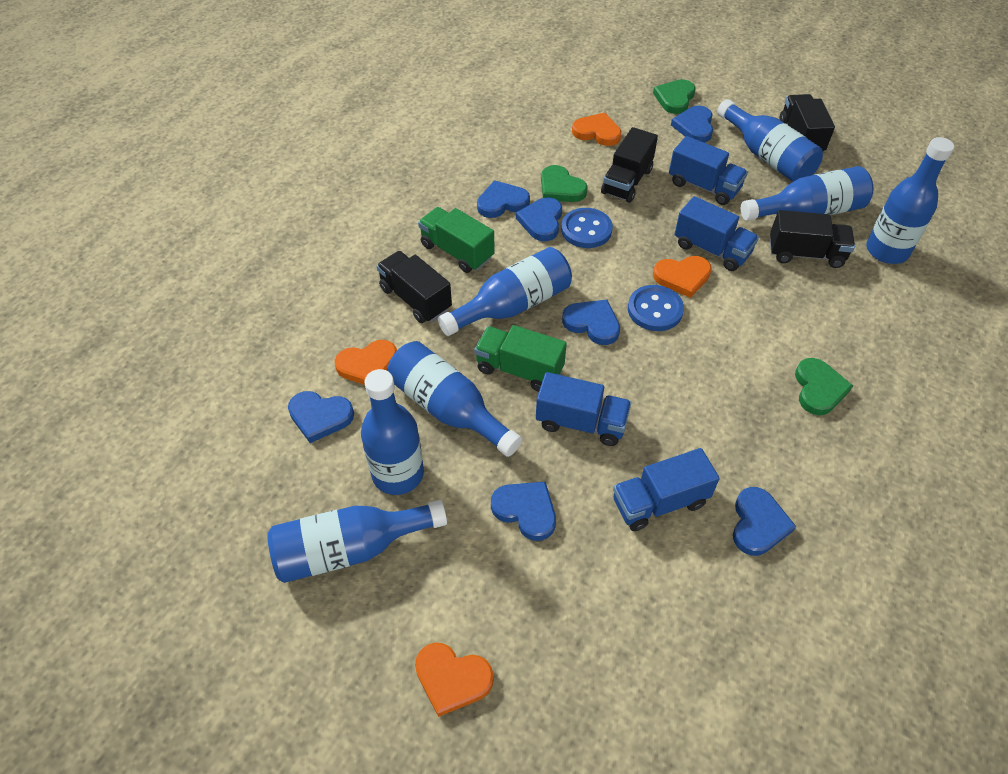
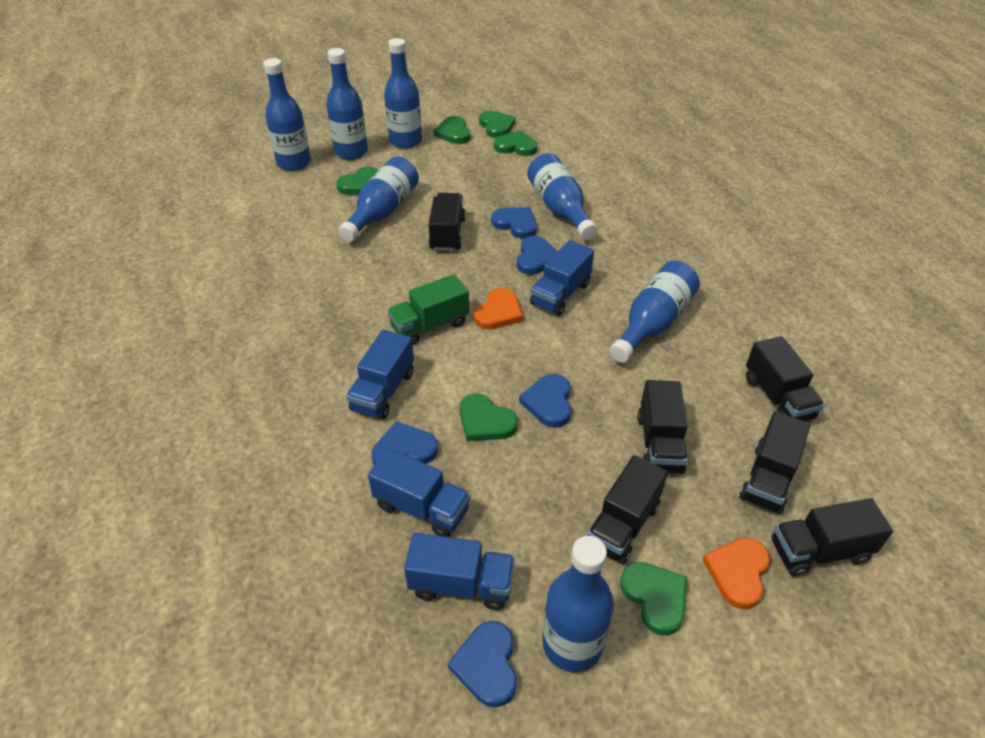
black truck: [377,251,452,323] [601,127,658,203] [770,210,855,268] [779,94,835,151] = 4 -> [429,193,466,251] [586,455,668,564] [637,380,688,474] [739,411,811,514] [746,336,825,421] [771,498,893,577] = 6
blue button: [561,208,613,248] [628,285,684,331] = 2 -> none = 0
blue heart: [288,391,354,443] [477,180,530,218] [491,482,556,541] [516,197,562,241] [562,300,620,345] [671,106,713,143] [733,487,796,556] = 7 -> [371,421,438,465] [448,621,517,707] [491,207,537,239] [517,236,557,275] [519,374,571,428] = 5
green heart: [541,165,588,202] [653,79,696,114] [795,358,853,415] = 3 -> [336,166,378,195] [433,116,470,144] [459,393,518,442] [479,111,516,138] [494,130,537,156] [620,562,687,636] = 6
green truck: [418,207,495,273] [474,325,567,392] = 2 -> [387,274,469,346] = 1
orange heart: [335,340,397,385] [415,642,494,717] [572,113,622,146] [653,256,712,298] = 4 -> [474,288,523,330] [703,538,770,609] = 2

